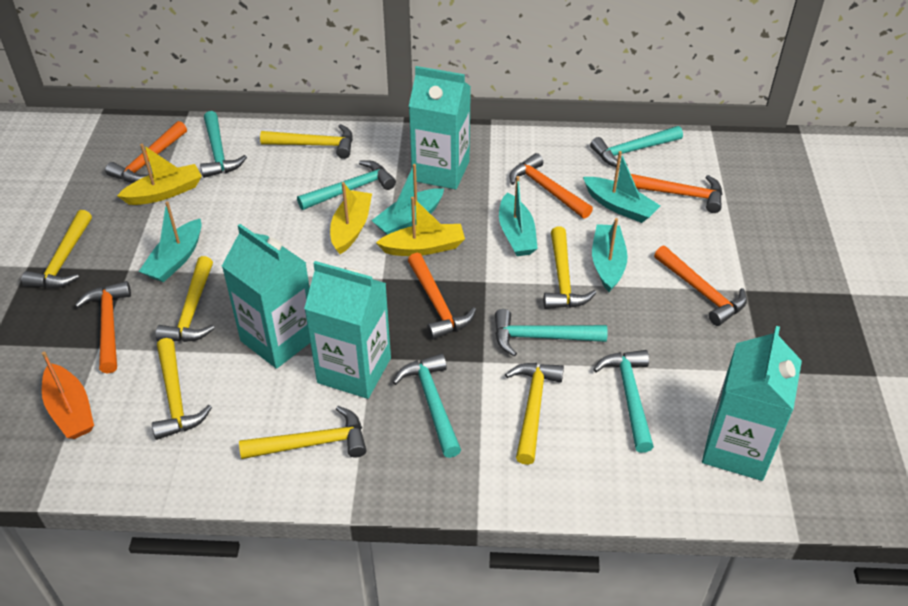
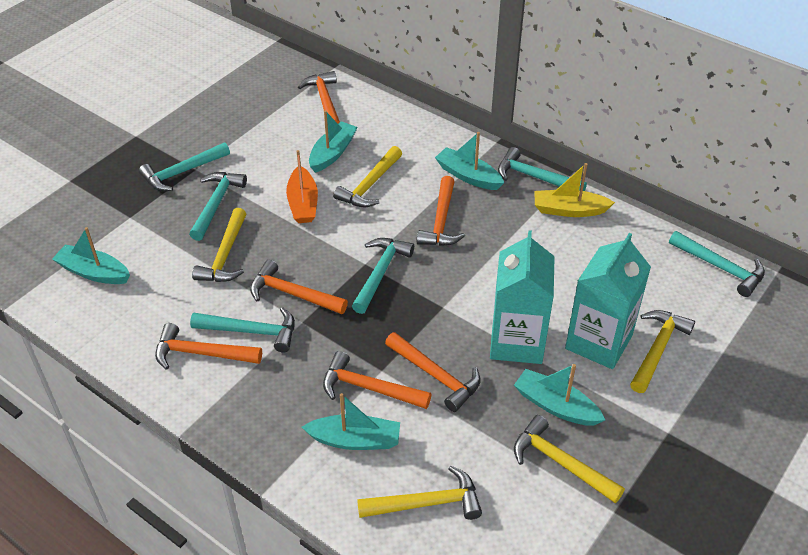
turquoise carton: [222,224,310,369] [304,261,391,399] [409,66,471,189] [702,326,802,481] = 4 -> [490,230,555,364] [565,233,651,369] = 2
yellow boat: [117,144,202,205] [330,182,372,254] [376,197,465,256] = 3 -> [535,163,615,217] = 1
yellow hammer: [21,210,92,288] [152,338,212,440] [156,256,215,342] [239,406,366,459] [260,124,353,159] [505,363,564,465] [544,227,596,309] = 7 -> [192,208,246,282] [333,146,402,207] [357,465,482,520] [514,415,625,503] [630,310,695,393] = 5

